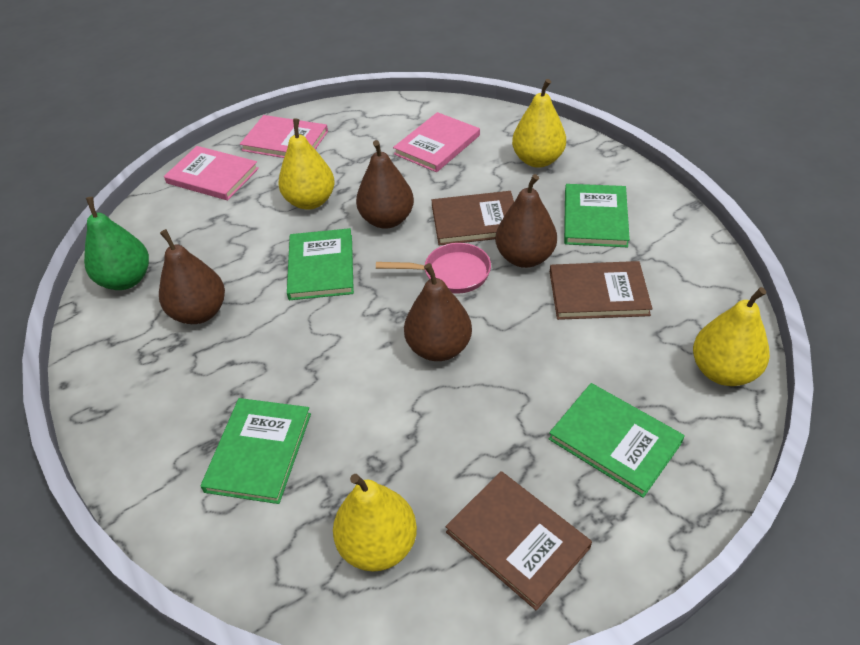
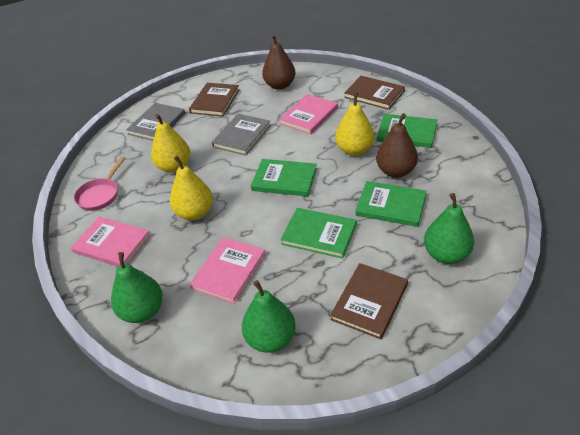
brown pear: [159,229,225,324] [356,140,414,229] [404,263,472,361] [496,174,557,268] = 4 -> [262,34,295,90] [376,113,418,178] = 2
green pear: [84,197,149,290] = 1 -> [111,252,163,323] [242,280,296,353] [424,193,474,264] = 3
grey book: none = 0 -> [126,103,185,141] [212,114,271,155] = 2
yellow pear: [278,119,335,210] [333,474,417,572] [512,79,566,168] [693,287,770,386] = 4 -> [151,113,191,173] [170,156,213,220] [335,92,375,156] = 3

